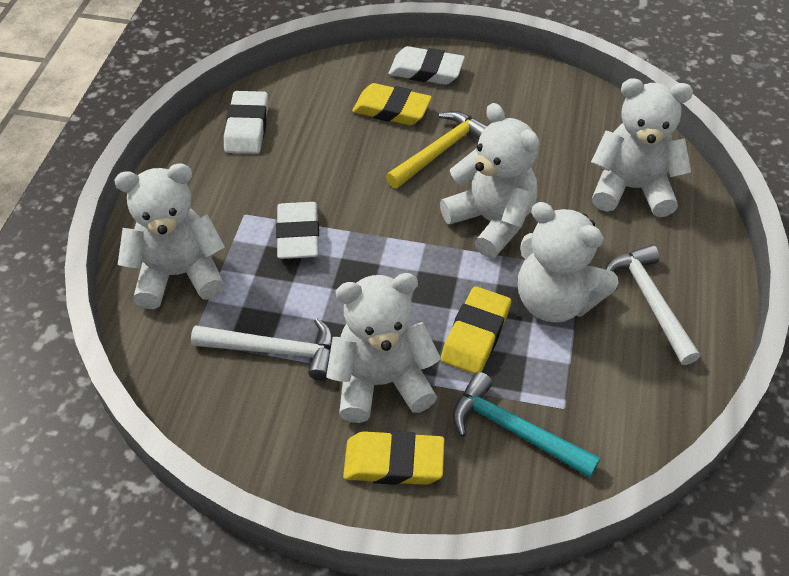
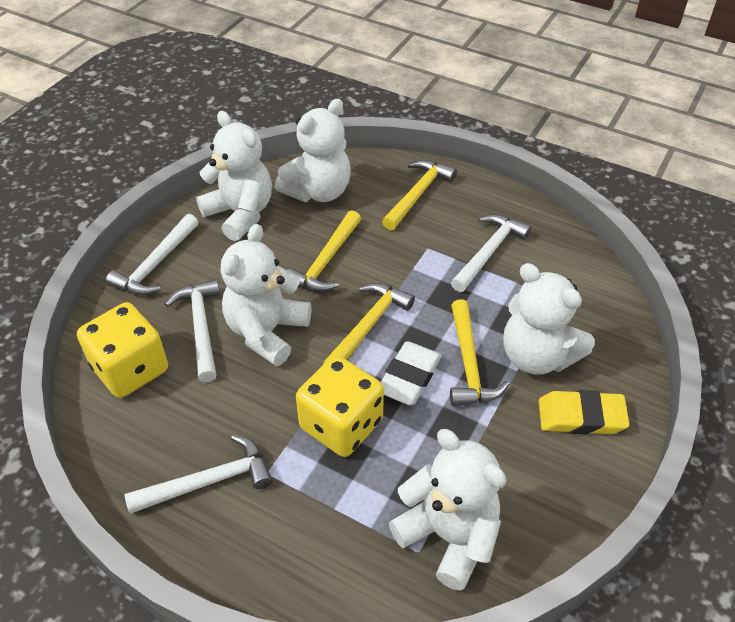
turquoise hammer: [452,372,600,478] = 1 -> none = 0
white eraser: [224,91,268,154] [276,202,319,259] [389,46,465,85] = 3 -> [381,341,442,405] = 1
white hammer: [191,318,334,381] [605,245,700,365] = 2 -> [106,214,199,296] [125,435,273,514] [165,279,220,382] [451,214,531,292] = 4
yellow dice: none = 0 -> [77,302,168,398] [296,356,384,457] = 2
yellow eraser: [343,431,445,485] [352,83,432,125] [441,286,511,374] = 3 -> [539,390,630,434] = 1
yellow hammer: [386,111,487,188] = 1 -> [287,210,361,292] [323,283,415,364] [382,160,457,230] [450,299,509,406] = 4

